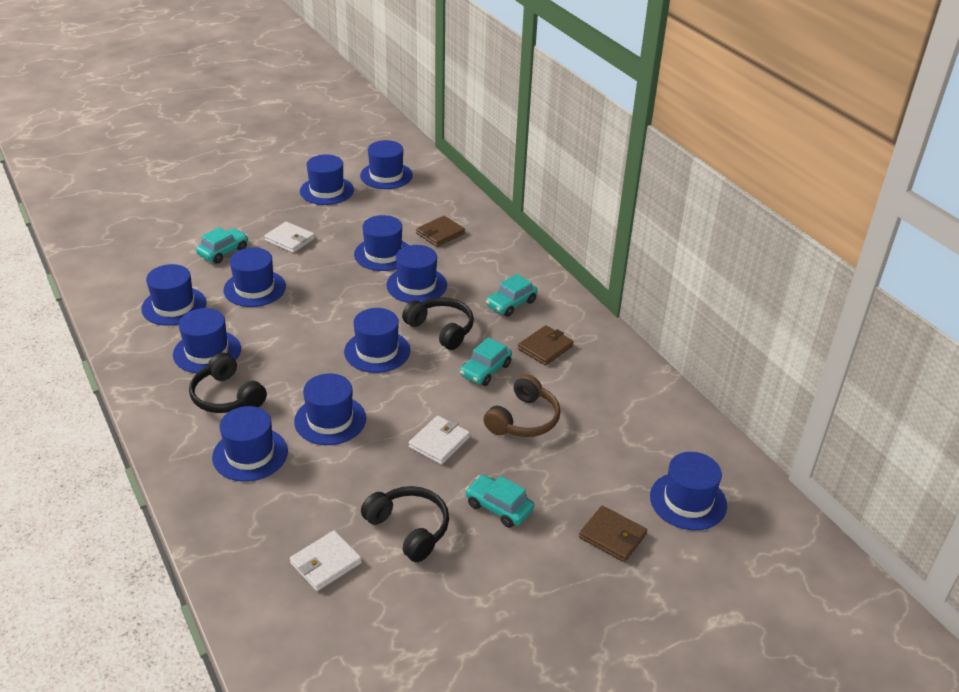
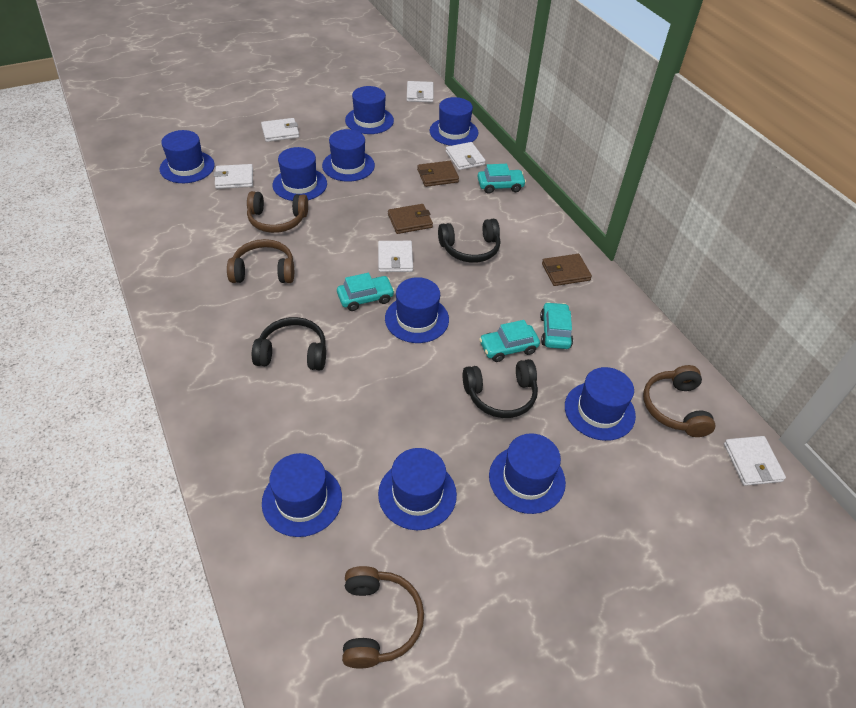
blue hat: [141,264,206,326] [173,308,241,373] [212,406,288,482] [223,248,286,307] [294,373,366,445] [300,154,354,205] [344,308,410,373] [354,215,409,271] [360,140,413,189] [386,245,447,303] [650,452,727,530] = 11 -> [160,130,215,183] [262,453,342,537] [273,147,327,201] [322,129,375,182] [345,86,394,134] [378,448,457,530] [385,277,449,343] [430,97,478,146] [489,433,566,514] [565,367,636,441] = 10
brown headphones: [483,374,561,437] = 1 -> [227,239,294,283] [247,191,308,233] [342,566,424,669] [643,365,715,437] = 4
white wallet: [264,222,315,253] [290,530,362,591] [409,416,470,465] = 3 -> [214,164,253,189] [261,118,299,142] [378,241,413,272] [407,81,433,103] [446,142,486,170] [724,436,786,486] = 6

